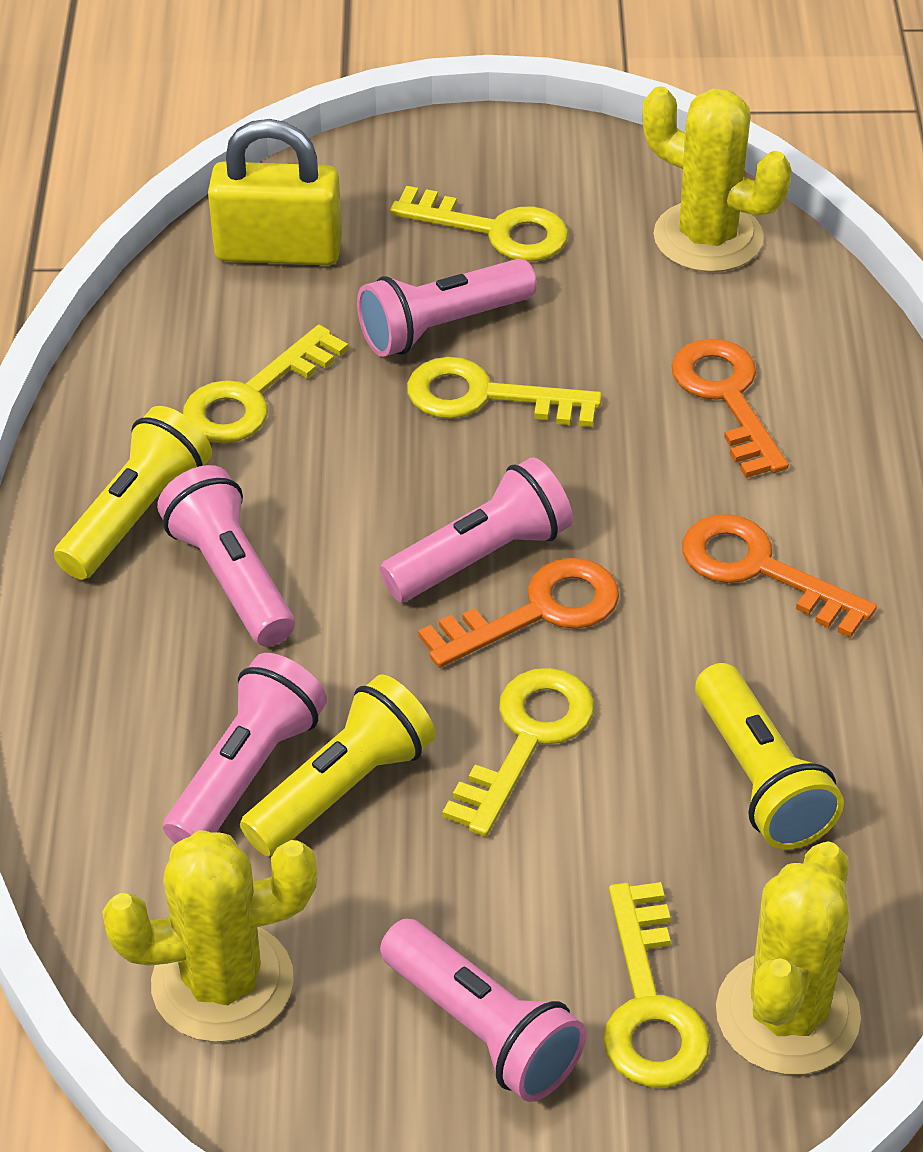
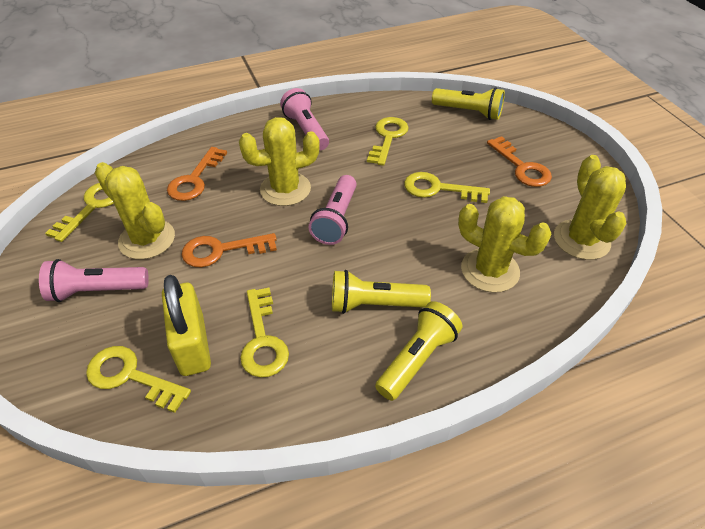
pink flashlight: [157,465,295,646] [163,653,327,844] [357,259,537,357] [380,457,573,602] [380,919,586,1102] = 5 -> [39,259,149,302] [280,88,329,151] [309,175,357,245] = 3
yellow cactus: [102,830,317,1042] [643,86,792,272] [716,841,861,1075] = 3 -> [95,162,175,259] [239,117,320,206] [458,196,551,293] [554,155,627,260] = 4

